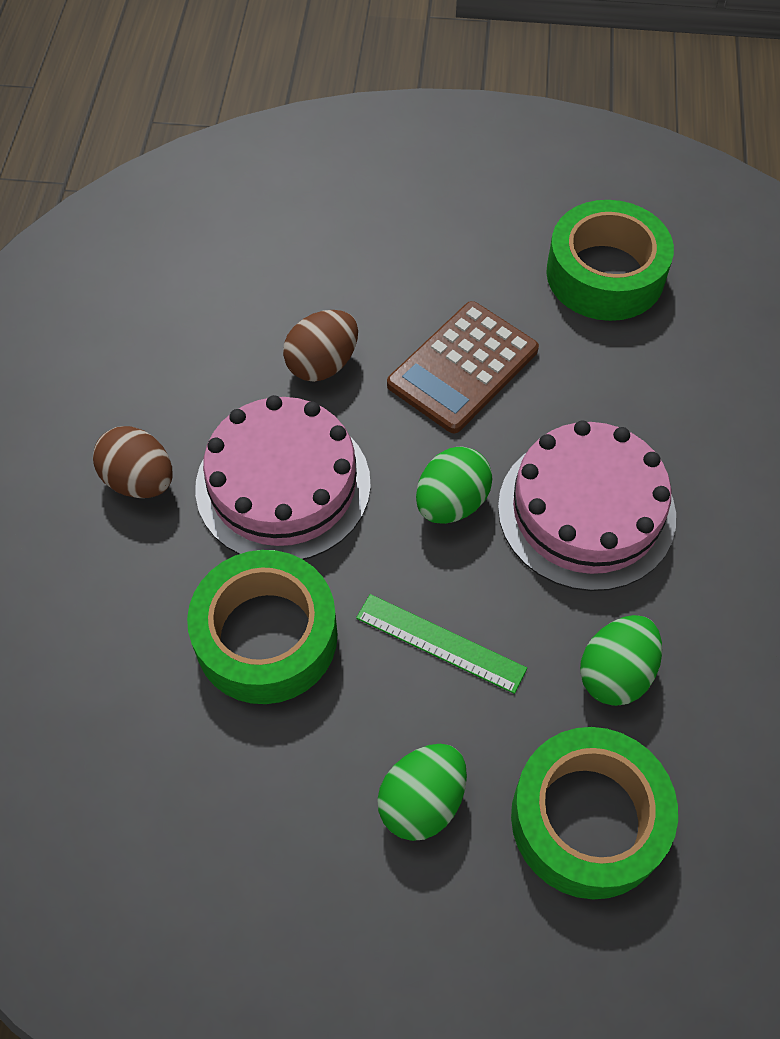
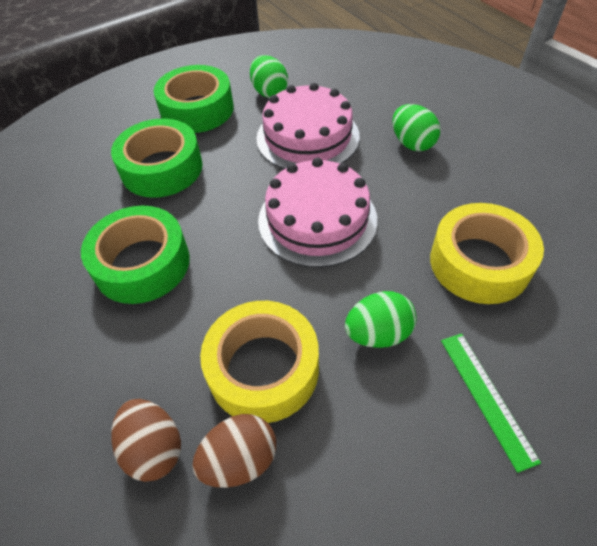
brown calculator: [387,301,539,433] = 1 -> none = 0
yellow tape: none = 0 -> [200,301,319,423] [430,203,544,304] = 2

